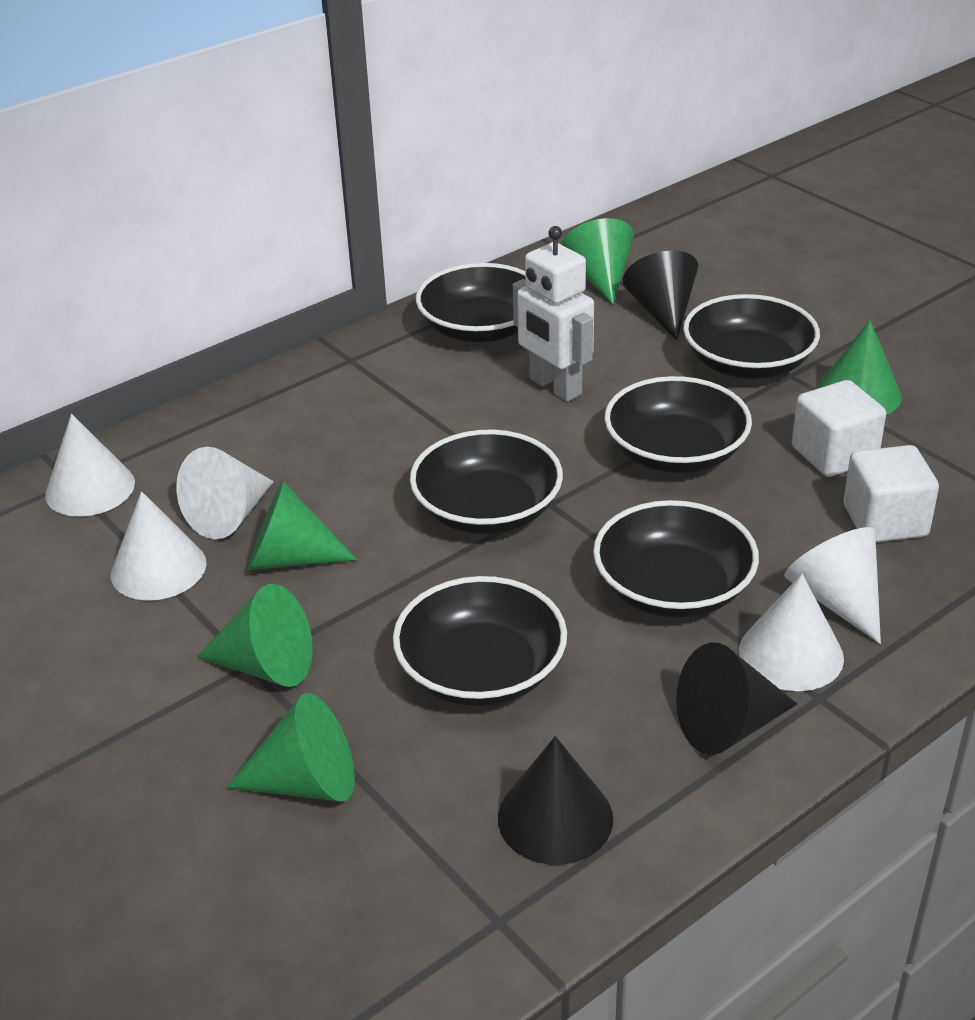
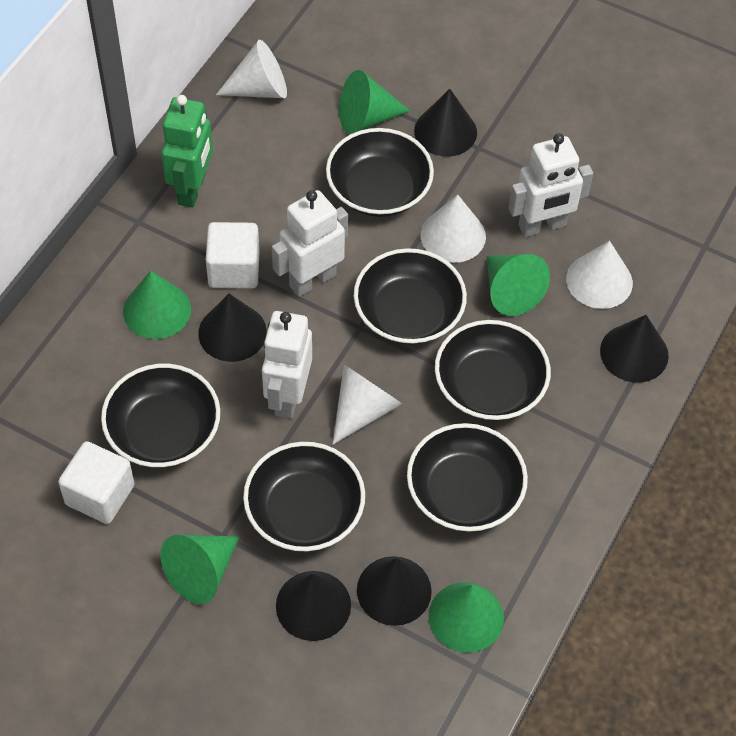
black cone: [498,736,613,865] [622,251,698,341] [676,643,797,755] = 3 -> [198,294,267,362] [276,571,351,641] [357,556,432,626] [414,89,477,157] [600,315,669,383] = 5
green robot: none = 0 -> [162,95,213,207] = 1
white cone: [45,414,135,516] [111,491,207,600] [177,447,274,539] [739,574,844,691] [784,527,881,644] = 5 -> [216,40,287,98] [332,365,402,445] [420,195,486,263] [566,241,633,309] = 4
white robot: [513,226,594,402] = 1 -> [262,311,312,419] [272,190,348,297] [509,133,593,237] = 3

